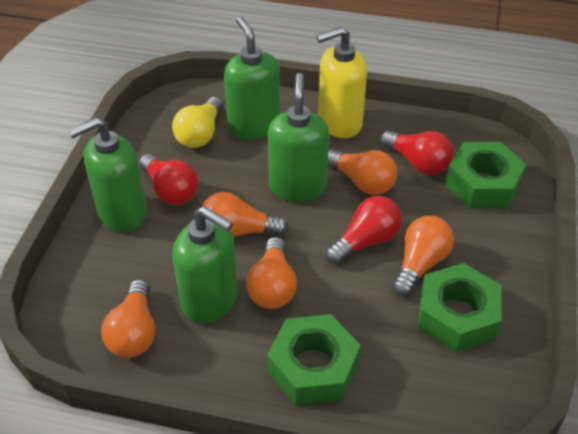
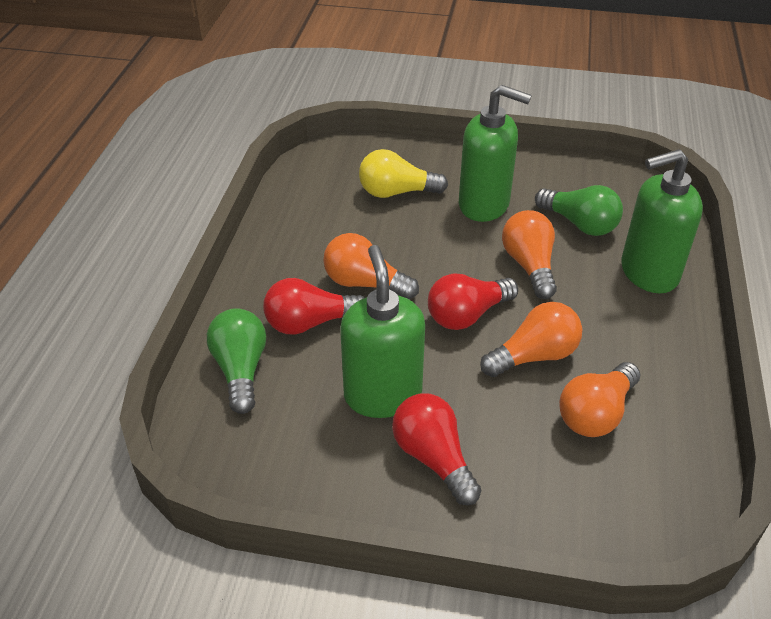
green light bulb: none = 0 -> [207,308,266,414] [535,185,623,236] = 2
green nut: [267,314,360,406] [418,263,501,353] [445,142,526,209] = 3 -> none = 0
green soap dispenser: [68,117,147,232] [173,206,238,323] [224,17,280,140] [268,73,329,202] = 4 -> [340,245,425,418] [459,85,532,222] [621,149,703,293] = 3
orange light bulb: [101,279,155,358] [202,192,288,237] [246,237,297,309] [328,149,397,195] [392,216,454,296] = 5 -> [323,233,419,299] [480,302,582,377] [502,210,557,299] [559,362,641,437] = 4
yellow soap dispenser: [316,26,367,138] = 1 -> none = 0

